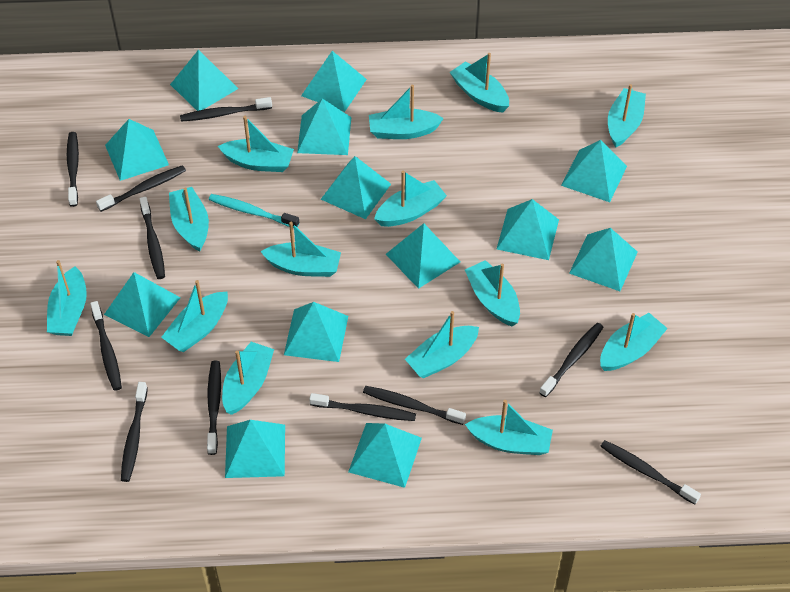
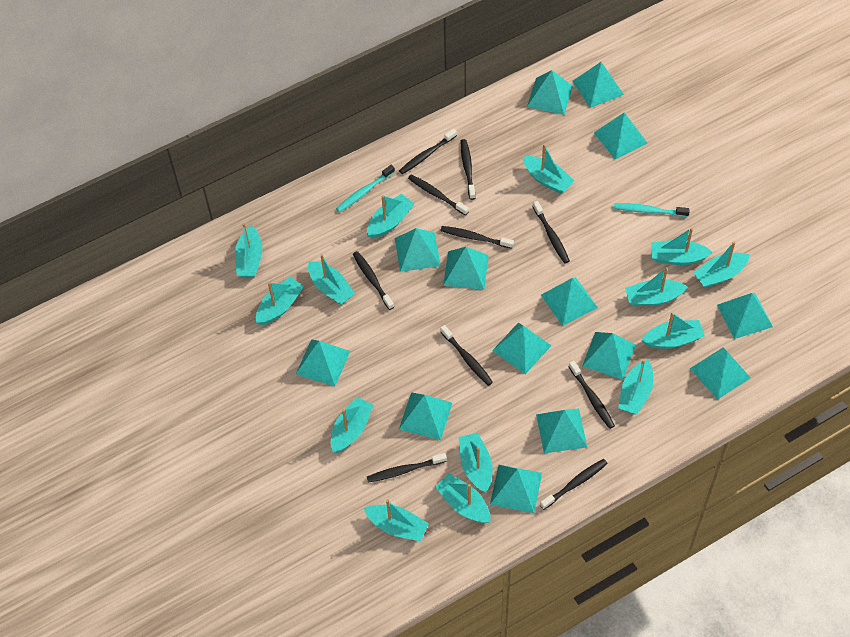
black toothbrush: [67,132,79,207] [90,301,122,391] [96,165,186,212] [121,382,148,482] [140,197,165,279] [180,97,272,121] [207,361,221,455] [309,393,416,421] [363,386,466,425] [539,323,603,397] [600,440,701,505] = 11 -> [353,251,394,310] [367,453,447,483] [399,128,457,174] [408,174,469,216] [440,226,514,249] [440,325,493,386] [461,139,476,200] [533,201,570,264] [540,459,608,510] [569,361,615,429] = 10
turquoise pyramid: [104,272,181,337] [105,119,169,181] [170,50,238,111] [225,420,285,478] [284,302,348,362] [297,99,351,155] [301,51,367,112] [321,156,391,219] [348,423,422,488] [386,223,460,289] [497,199,559,260] [561,140,627,202] [569,228,638,291] = 13 -> [296,339,350,386] [395,228,441,272] [399,392,452,440] [443,247,489,290] [490,465,542,513] [492,322,552,374] [527,70,573,115] [536,408,587,453] [541,277,598,326] [573,62,624,108] [582,332,635,380] [594,113,648,159] [690,347,751,400] [717,293,773,339] = 14
turquoise toothbrush: [209,194,299,228] = 1 -> [336,165,395,212] [614,203,690,217] = 2

